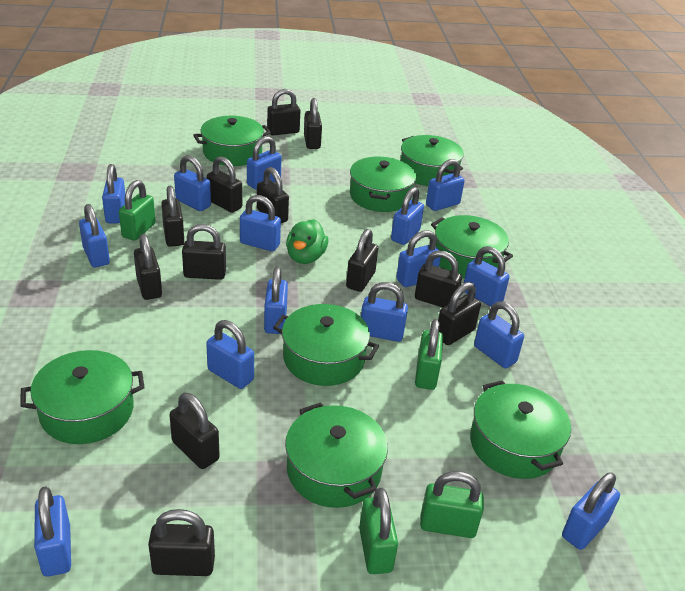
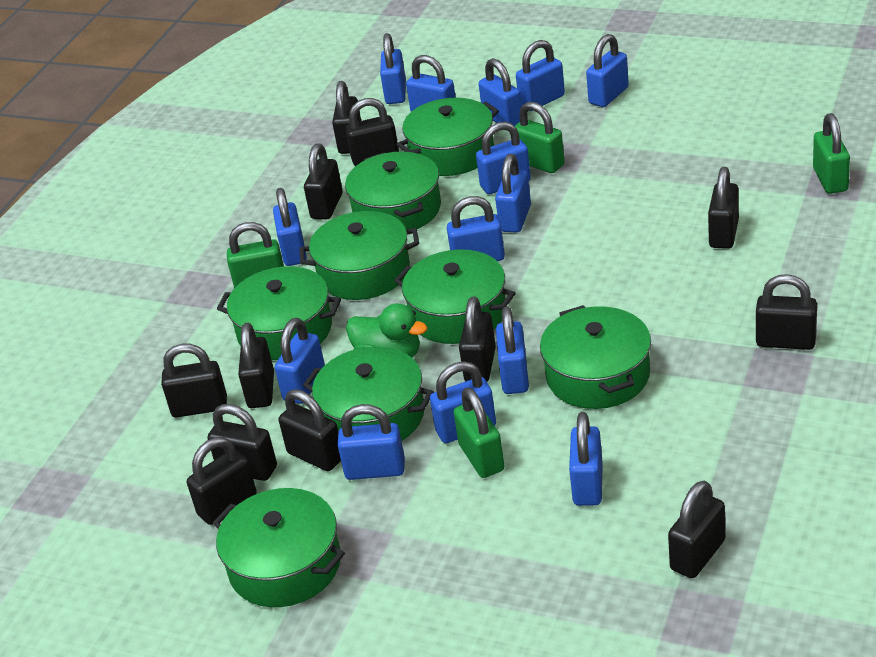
blue padlock: [34,487,71,577] [79,204,110,267] [102,164,125,223] [174,155,211,211] [206,320,254,389] [240,195,281,251] [247,136,282,190] [264,267,288,334] [361,282,408,342] [391,187,424,245] [396,230,441,287] [426,159,465,211] [464,246,510,307] [474,301,524,368] [562,472,620,550] = 15 -> [273,188,307,266] [275,318,325,404] [337,404,405,480] [380,33,406,104] [406,55,456,112] [430,361,496,443] [447,196,505,261] [476,122,531,194] [479,58,522,126] [495,154,531,233] [496,306,529,394] [516,40,565,111] [569,412,603,506] [586,34,629,107] = 14

